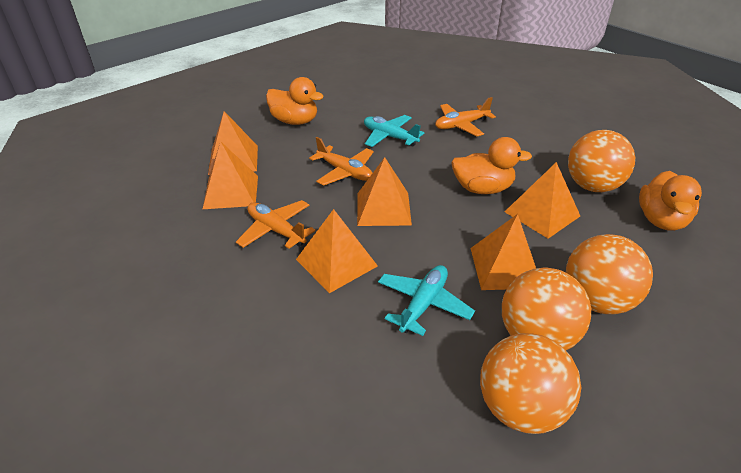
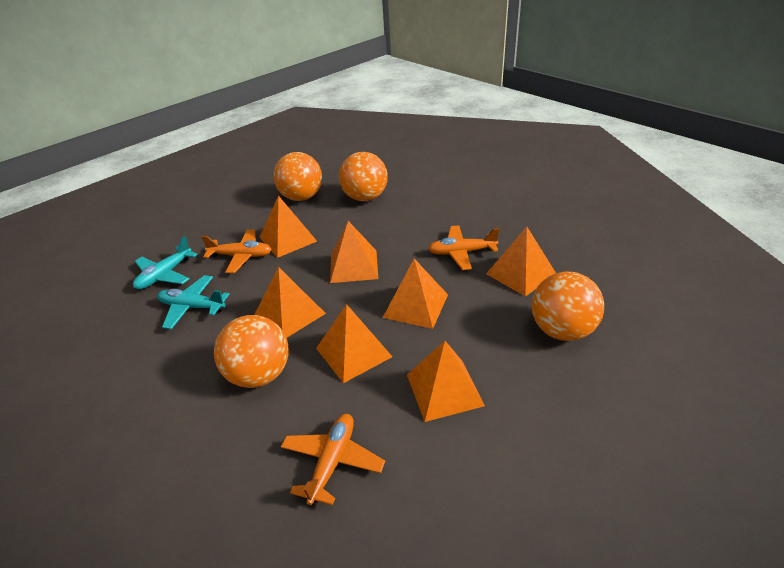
orange duck: [266,77,324,125] [451,137,532,194] [639,171,702,231] = 3 -> none = 0
orange pyramid: [203,141,258,209] [208,111,258,175] [296,209,378,293] [357,157,412,226] [470,214,536,290] [505,162,580,239] = 6 -> [255,267,326,338] [259,195,317,258] [316,304,392,383] [330,221,378,283] [383,259,448,329] [407,341,485,422] [486,227,556,297] = 7

